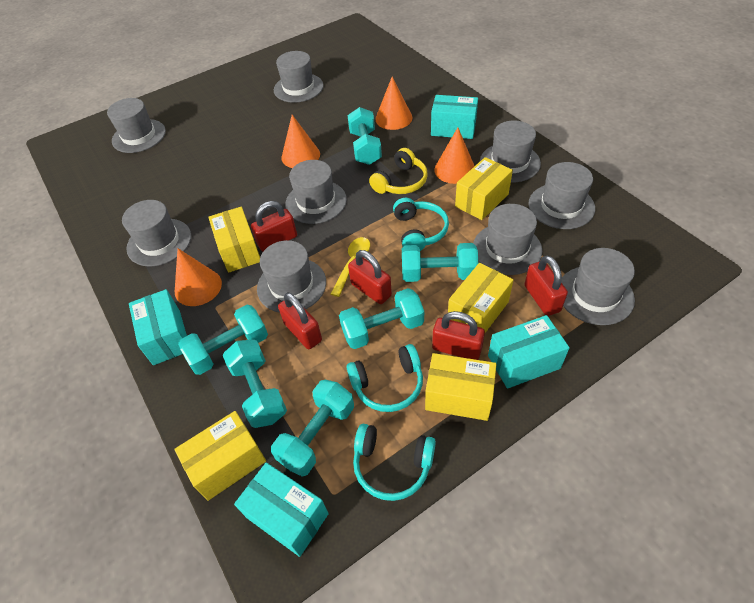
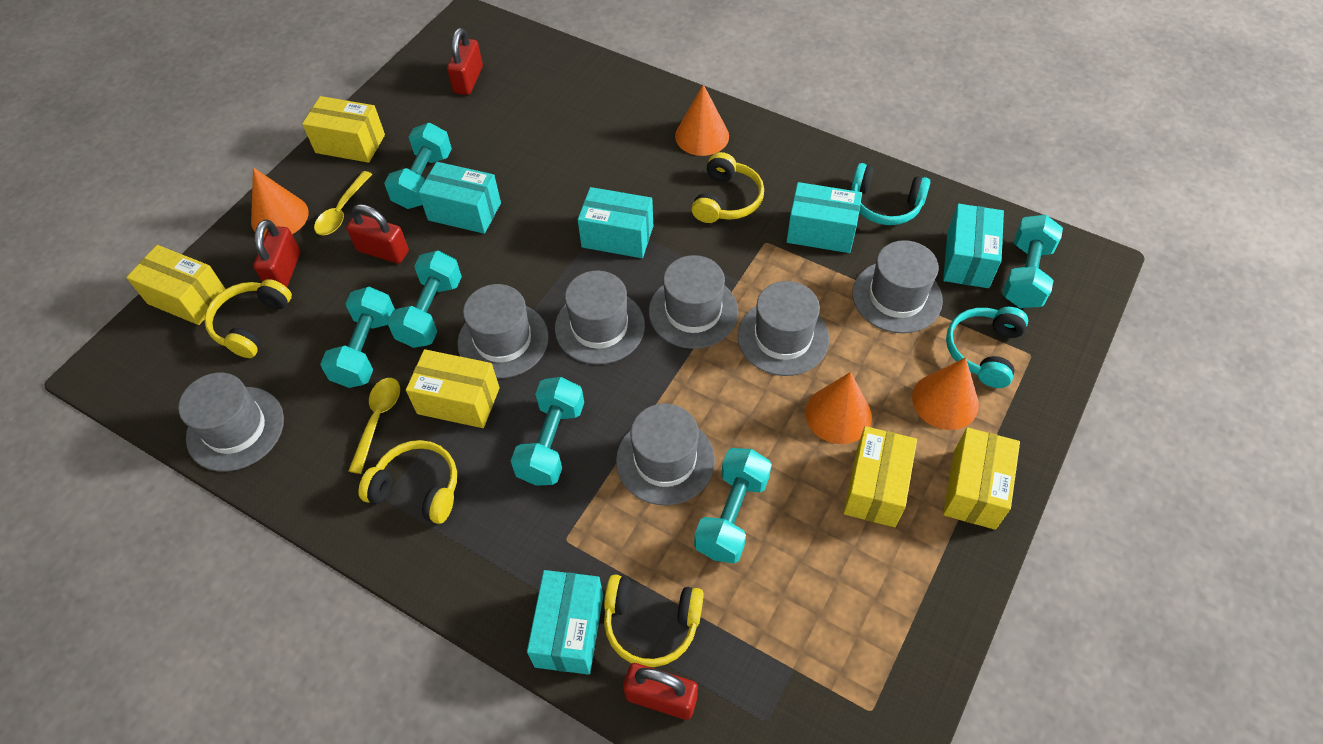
grey hat: [107,98,166,153] [122,200,191,266] [257,240,326,313] [274,51,323,103] [285,160,347,224] [473,204,542,275] [480,120,541,182] [528,162,595,229] [561,248,635,325] = 9 -> [178,373,284,472] [457,284,549,378] [555,270,645,365] [616,403,715,505] [649,255,738,349] [737,281,829,376] [852,240,943,333] = 7
red padlock: [251,201,297,252] [278,293,322,349] [348,250,392,304] [432,311,485,360] [525,256,568,316] = 5 -> [253,219,300,287] [346,204,409,264] [447,28,483,95] [623,663,698,720] = 4
turquoise box: [129,289,187,365] [234,463,329,557] [431,95,478,139] [488,315,570,389] = 4 -> [418,162,501,234] [527,570,603,675] [578,187,653,258] [787,182,862,253] [943,204,1004,288] = 5
turquoise headphones: [347,344,423,412] [353,424,436,501] [393,198,449,251] = 3 -> [851,163,930,225] [946,307,1028,388] = 2
yellow headphones: [369,148,428,194] = 1 -> [204,279,292,358] [358,440,457,524] [604,575,704,667] [692,152,764,223] = 4
yellow spoon: [331,237,370,297] = 1 -> [314,171,372,235] [348,378,400,474] = 2

